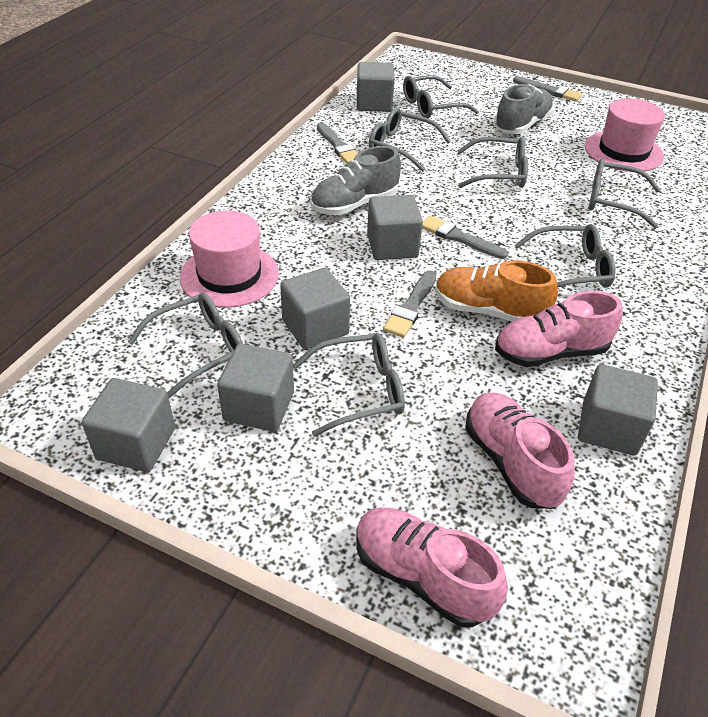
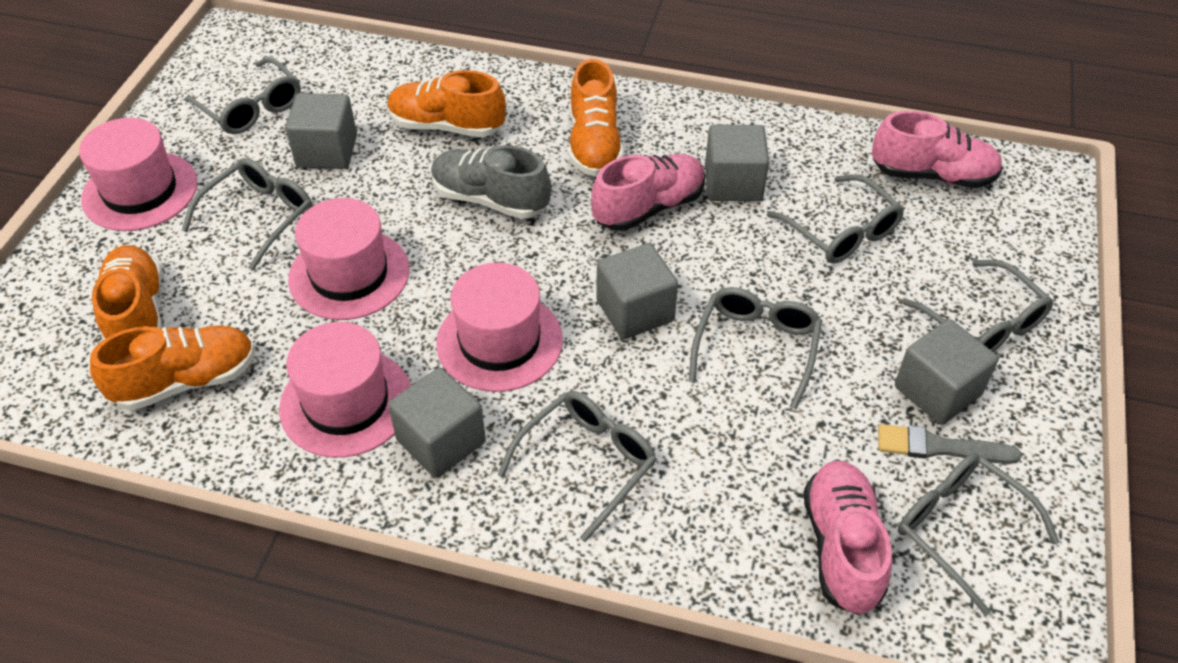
grey brush: [317,122,358,164] [383,271,437,338] [422,216,508,259] [513,76,582,102] = 4 -> [878,424,1022,464] = 1
grey cube: [82,378,175,472] [217,343,294,432] [280,268,350,350] [357,62,395,112] [367,195,423,260] [578,364,658,456] = 6 -> [285,93,357,169] [388,368,486,478] [596,243,678,339] [705,125,769,201] [895,319,999,425] = 5
grey shoe: [311,146,401,215] [494,84,554,134] = 2 -> [431,145,551,219] = 1
orange shoe: [436,260,558,322] = 1 -> [90,325,255,410] [92,245,163,339] [388,70,506,137] [569,59,624,177] = 4
pink hat: [180,210,279,308] [585,98,665,172] = 2 -> [79,118,198,231] [279,322,411,458] [288,198,409,320] [436,263,563,392] = 4

